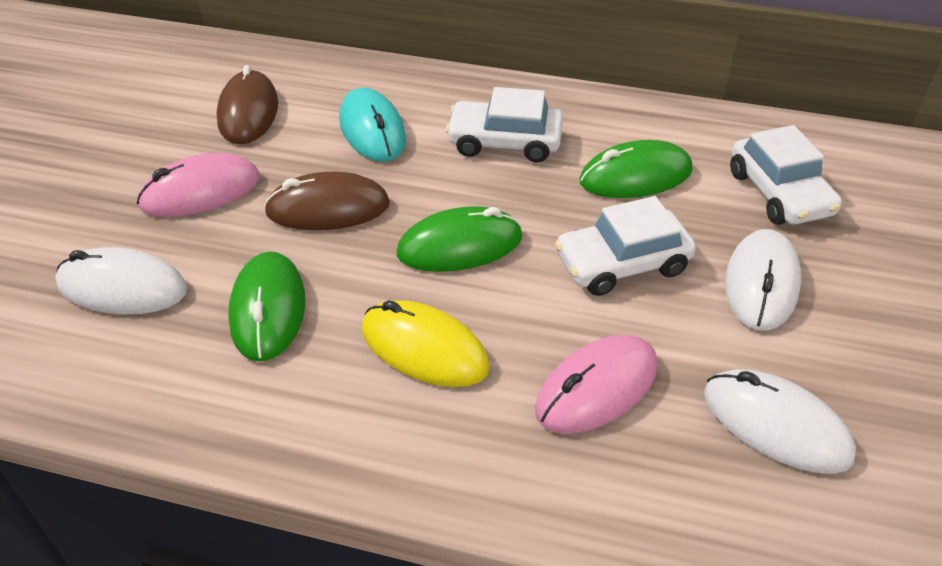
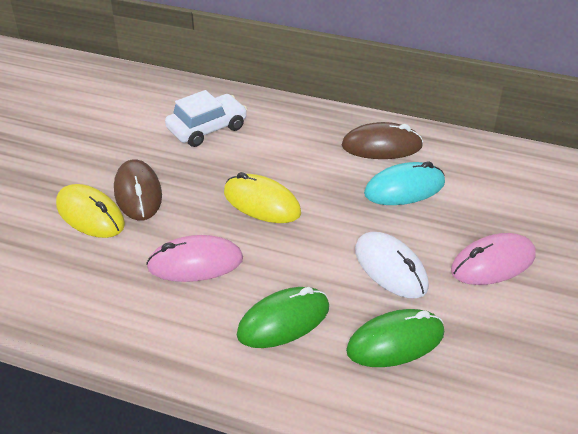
green mouse: [228,251,305,362] [397,206,522,272] [579,140,693,198] = 3 -> [237,287,329,348] [346,309,444,367] = 2
white car: [446,87,563,162] [555,196,696,296] [730,125,842,225] = 3 -> [165,90,247,147] = 1
white mouse: [55,247,187,315] [704,369,856,474] [725,229,801,331] = 3 -> [355,232,429,298] = 1
yellow mouse: [362,300,490,387] = 1 -> [56,184,125,238] [224,172,301,223] = 2

